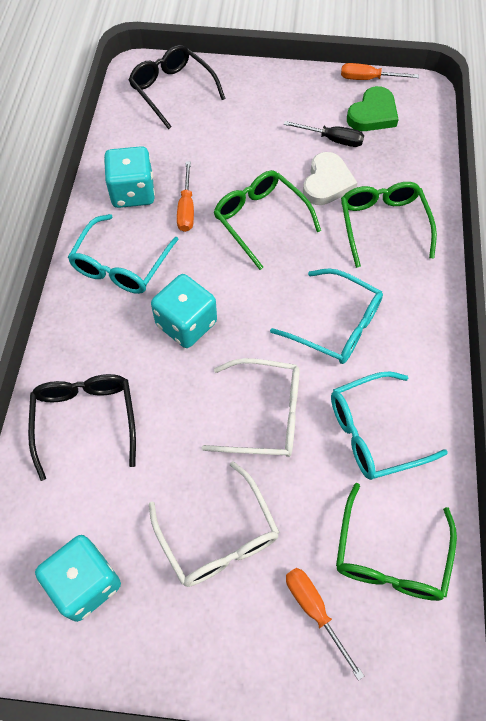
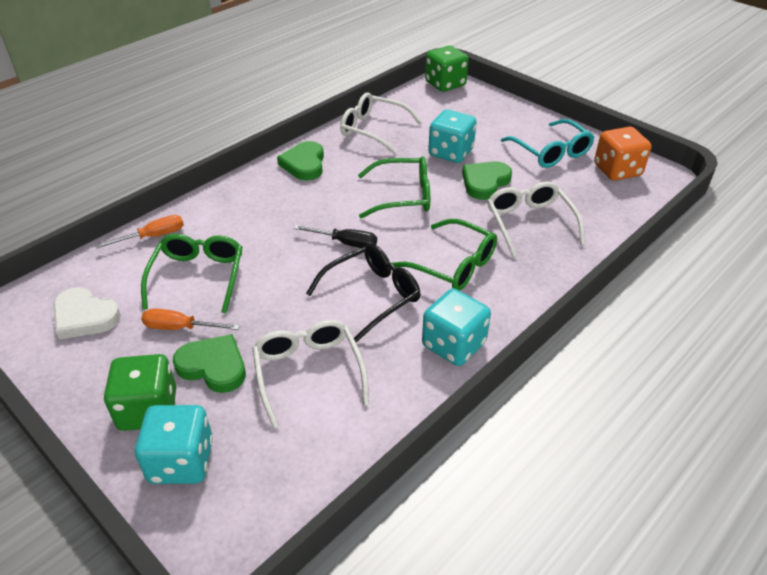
black glasses: [28,374,136,481] [129,45,226,129] = 2 -> [306,244,421,342] = 1
green dice: none = 0 -> [104,354,177,431] [425,45,469,92] = 2
green heart: [347,86,399,131] = 1 -> [173,334,246,393] [277,141,324,181] [462,161,512,200] = 3
orange dice: none = 0 -> [594,127,652,181] = 1
orange screwdriver: [177,162,194,232] [286,568,364,681] [341,63,419,80] = 3 -> [95,215,184,248] [141,308,240,330] = 2
turquoise glasses: [68,214,179,294] [270,268,383,364] [331,372,448,480] = 3 -> [501,119,594,168] = 1
white glasses: [149,461,280,587] [202,358,300,457] = 2 -> [252,320,369,429] [340,92,422,154] [487,181,585,257] = 3

